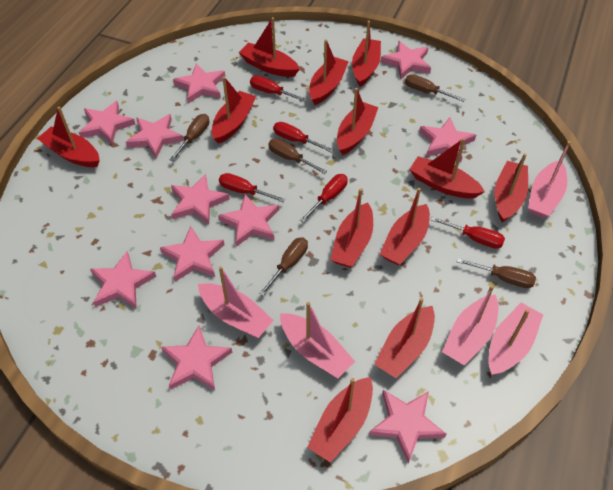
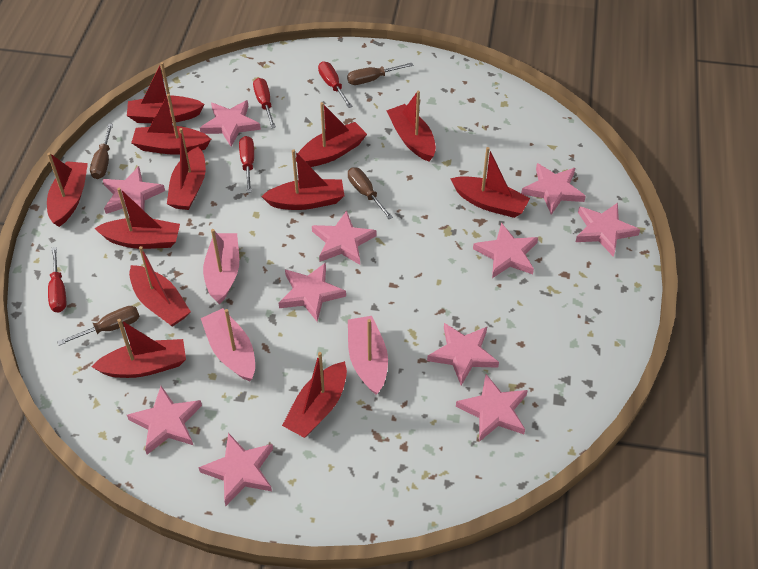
brown screwdriver: [169,114,209,161] [259,237,308,296] [268,139,327,174] [405,74,465,102] [457,258,536,288] = 5 -> [57,306,139,346] [90,124,113,179] [347,63,413,85] [348,167,393,219] = 4
pink boat: [198,266,274,338] [280,302,355,378] [442,285,499,366] [488,303,543,375] [528,141,571,218] = 5 -> [201,308,255,381] [203,229,239,304] [348,316,388,395] = 3
red screwdriver: [219,173,285,202] [250,76,307,102] [273,122,334,153] [300,174,348,223] [431,216,505,249] = 5 -> [48,247,66,313] [239,136,254,193] [253,78,276,128] [318,61,353,108] = 4

